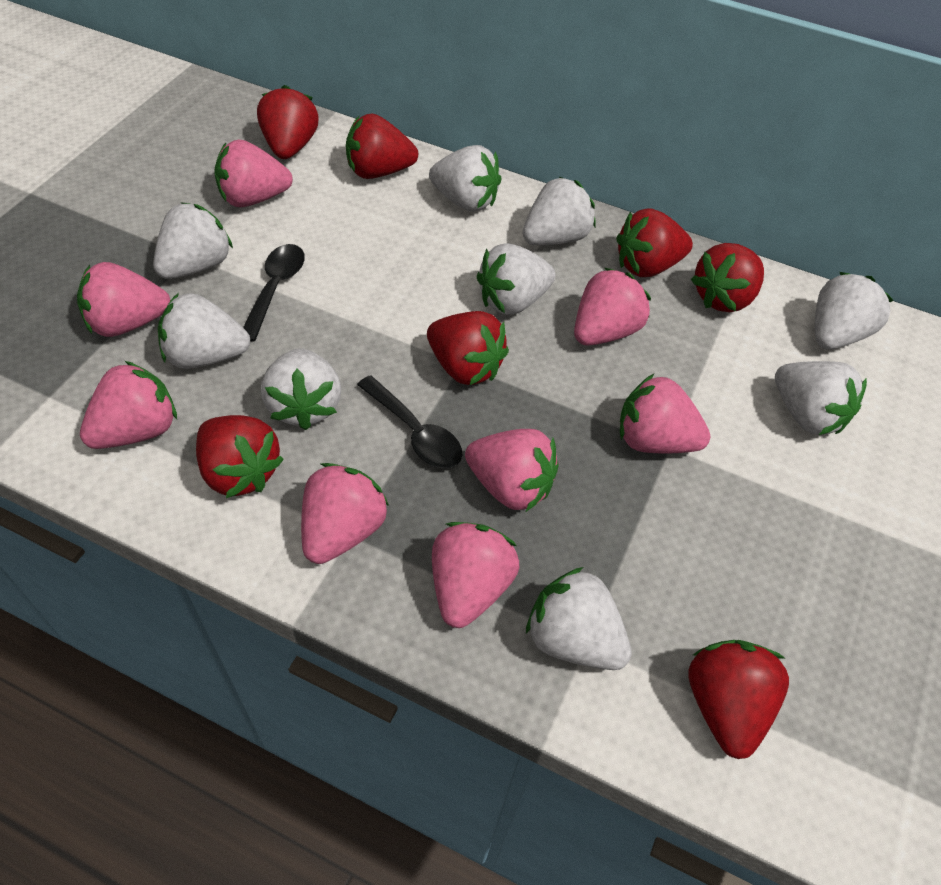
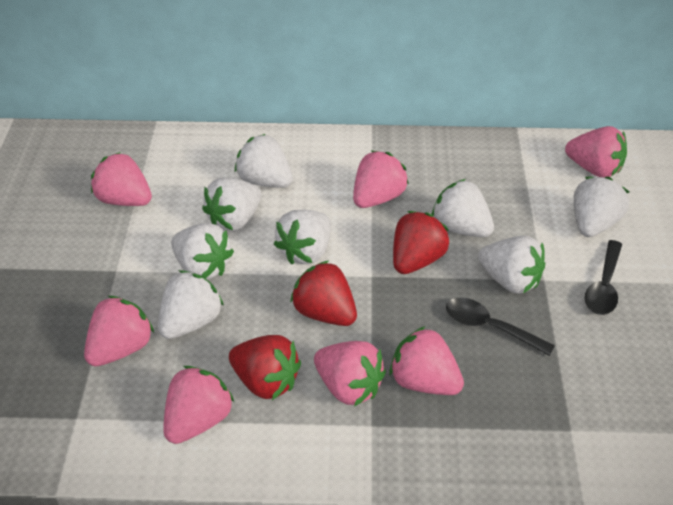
pink strawberry: [77,262,170,337] [80,361,177,449] [214,139,293,207] [301,463,389,564] [432,522,519,628] [465,429,559,512] [574,268,651,346] [620,374,711,454] = 8 -> [84,296,154,366] [91,152,152,206] [164,366,234,444] [314,341,386,407] [353,151,409,208] [389,326,464,395] [565,126,627,178] = 7
red strawberry: [196,415,284,498] [257,85,319,159] [346,113,418,179] [427,311,509,385] [616,208,693,277] [688,640,789,759] [691,243,764,312] = 7 -> [229,335,301,400] [290,260,357,326] [393,211,449,274] = 3
white strawberry: [153,202,233,279] [158,293,250,369] [261,348,341,430] [429,145,502,212] [476,243,556,315] [523,177,596,245] [526,567,632,670] [775,361,867,435] [815,272,894,349] = 9 -> [158,270,224,339] [171,223,234,279] [202,178,262,231] [235,134,293,188] [274,210,331,265] [431,179,494,237] [478,236,545,294] [574,177,629,237] = 8

